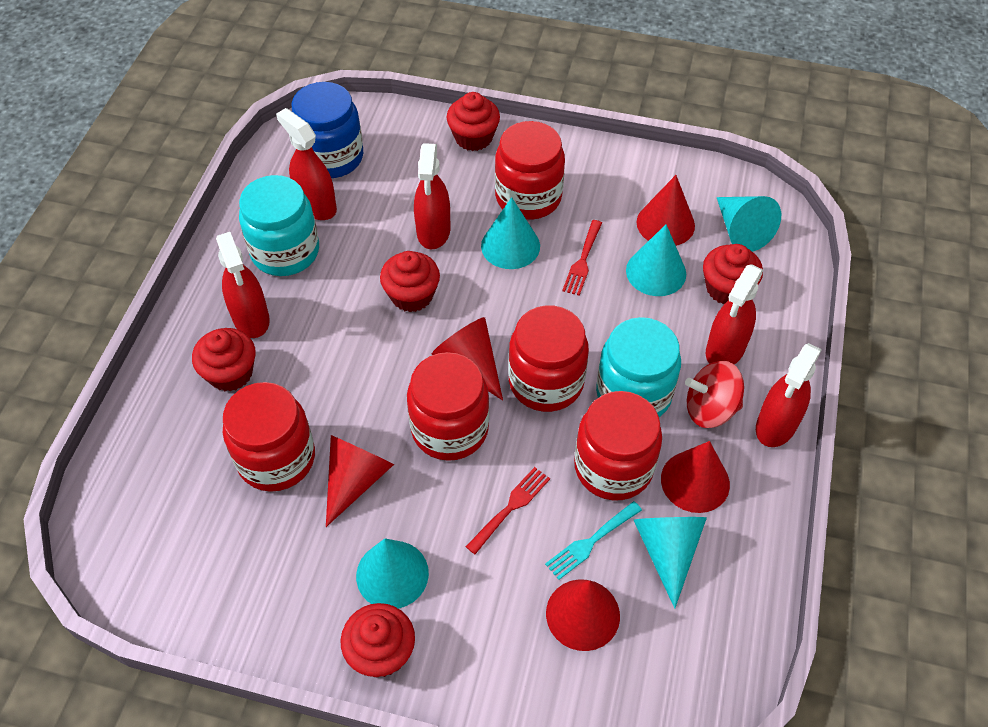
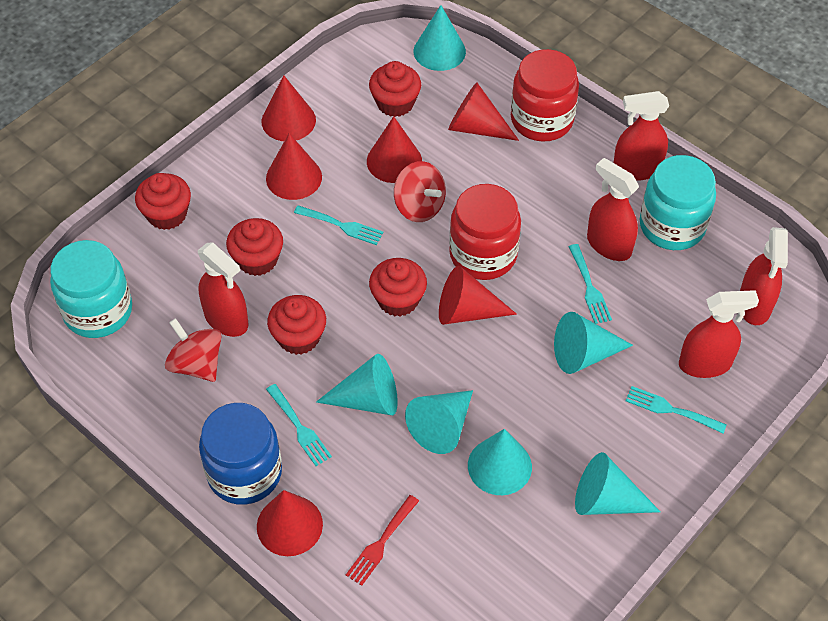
red cone: [326,435,394,527] [432,317,503,400] [546,579,620,651] [636,175,695,246] [661,441,730,513] = 5 -> [257,490,323,556] [261,75,316,141] [266,133,322,200] [367,116,422,183] [439,266,517,325] [448,82,519,141] = 6
red fork: [466,467,550,554] [562,220,602,296] = 2 -> [346,495,419,586] = 1
red jar: [223,382,315,492] [407,352,489,461] [495,121,565,220] [508,305,589,412] [574,391,662,500] = 5 -> [449,184,521,280] [511,49,579,141] = 2
red spinning top: [685,361,744,428] = 1 -> [165,318,222,382] [394,161,446,222] = 2
turquoise cone: [356,538,429,609] [481,197,540,269] [626,224,686,296] [634,517,707,608] [717,196,781,252] = 5 -> [316,354,398,415] [405,390,473,454] [414,5,466,71] [468,429,532,495] [554,312,633,374] [575,452,660,515] = 6
turquoise fork: [545,501,642,580] = 1 -> [266,384,332,466] [294,205,383,245] [568,244,612,324] [626,386,727,433] = 4

